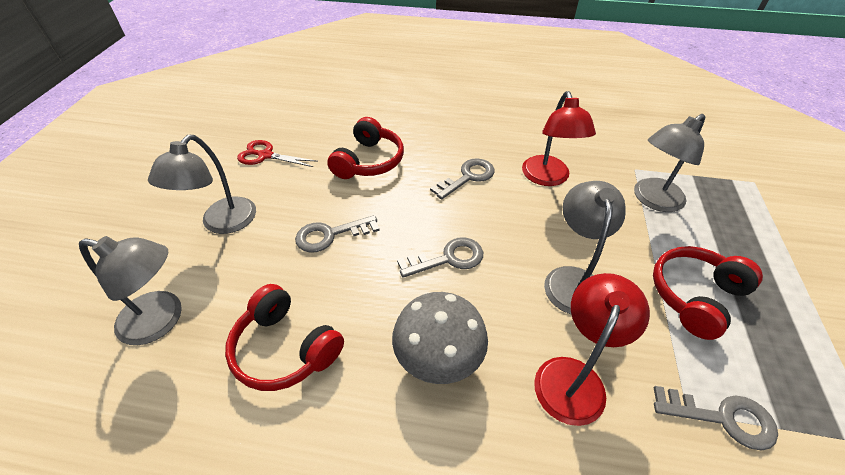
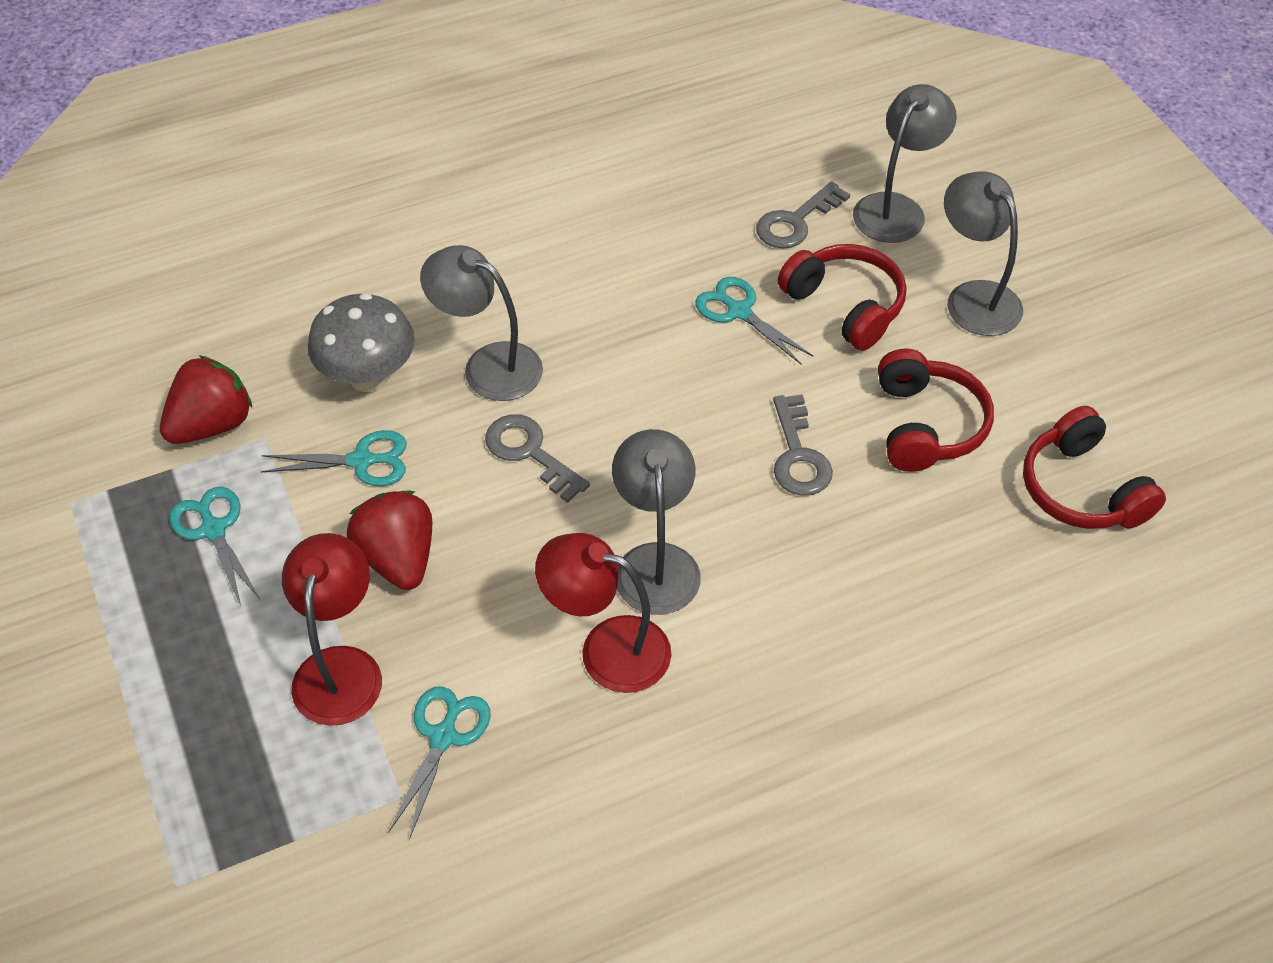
grey key: [295,215,380,253] [397,237,483,278] [430,158,495,200] [654,386,778,451] = 4 -> [485,414,590,503] [756,181,850,249] [773,394,833,496] = 3
red scissors: [237,140,318,167] = 1 -> none = 0
red strawberry: none = 0 -> [160,355,252,444] [347,491,432,590] = 2
turquoise scissors: none = 0 -> [169,487,260,606] [261,430,407,486] [388,686,491,840] [695,277,813,364] = 4

